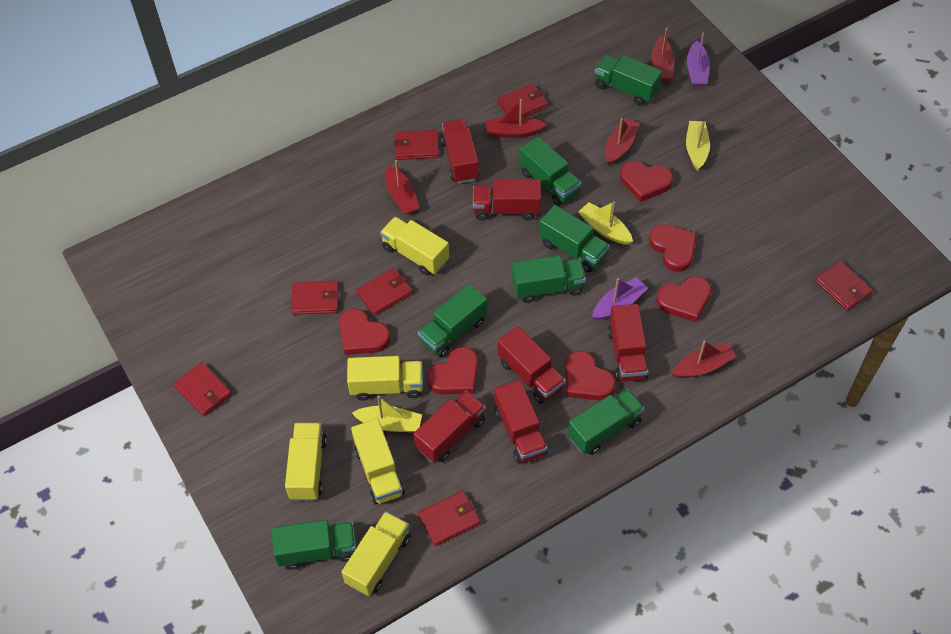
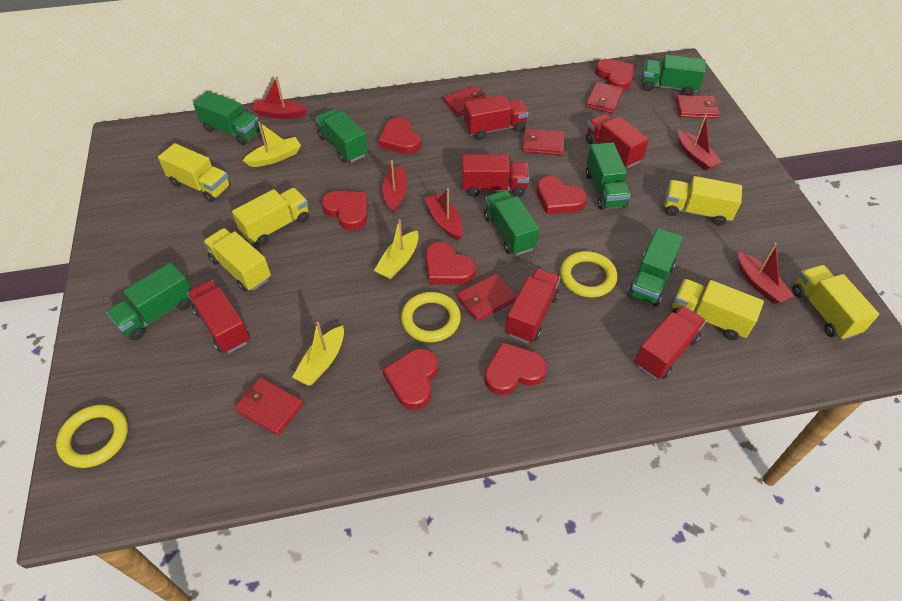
purple boat: [592,277,648,320] [687,32,710,87] = 2 -> none = 0
red heart: [339,309,390,355] [427,347,478,394] [565,351,616,401] [620,161,673,202] [649,224,697,272] [656,276,712,322] = 6 -> [321,191,367,230] [378,117,421,154] [383,349,438,410] [425,242,476,285] [484,342,547,395] [536,176,587,214] [595,59,634,91] = 7
red wallet: [174,362,232,416] [291,281,339,315] [356,268,412,316] [394,130,439,160] [418,491,480,546] [497,83,548,117] [815,261,873,311] = 7 -> [234,377,303,436] [443,86,487,117] [456,273,517,322] [522,128,564,155] [586,82,623,114] [675,95,720,118] = 6
yellow ring: none = 0 -> [56,405,128,468] [401,292,461,342] [560,251,617,298] = 3
yellow truck: [285,423,327,501] [341,511,411,596] [347,356,423,400] [351,419,405,505] [380,217,449,276] = 5 -> [158,143,231,202] [203,228,271,292] [232,188,309,246] [664,176,742,226] [673,279,764,340] [792,265,879,340] = 6

